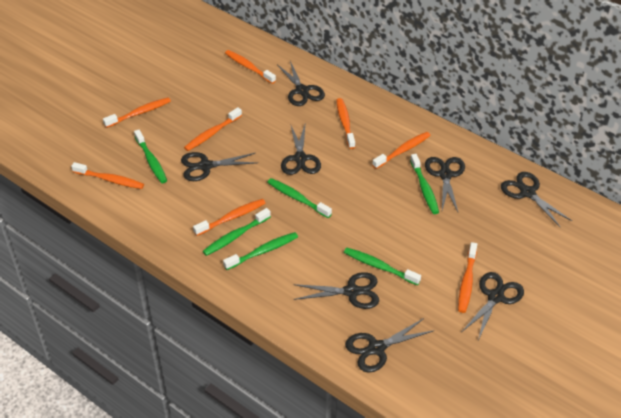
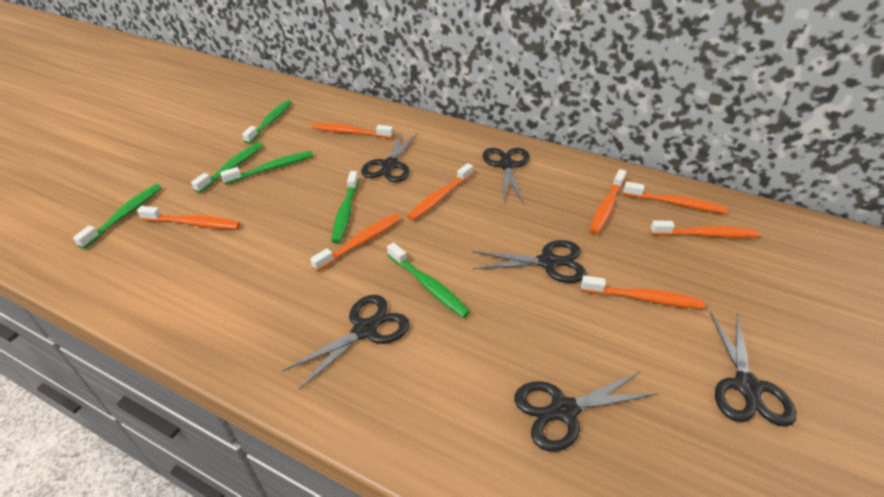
black scissors: [181,152,256,181] [277,61,325,106] [281,122,321,175] [293,272,379,309] [345,318,433,373] [425,157,465,212] [462,272,524,340] [501,172,572,227] = 8 -> [282,295,410,390] [361,132,418,183] [472,240,587,283] [483,148,530,202] [514,371,658,452] [710,312,796,427] = 6

